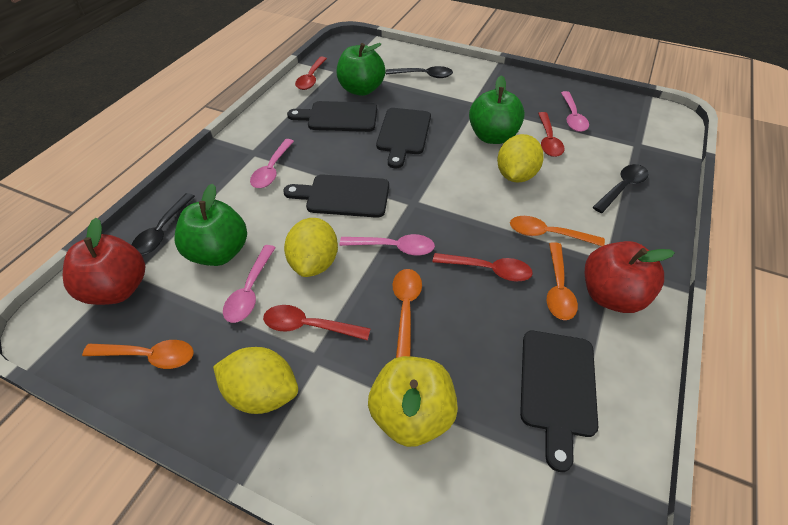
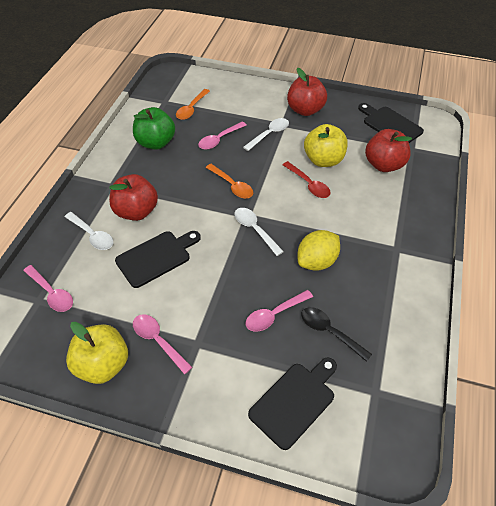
black cutting board: [283,174,389,218] [287,101,377,132] [376,108,431,168] [520,331,598,472] = 4 -> [115,231,201,288] [248,357,337,450] [358,103,424,143] = 3
black spoon: [132,193,195,255] [386,66,453,78] [593,164,648,213] = 3 -> [302,307,372,362] = 1
green apple: [175,183,247,266] [337,43,386,96] [469,75,525,144] = 3 -> [133,107,175,150] = 1
orange spoon: [82,340,194,369] [392,269,422,358] [510,216,605,246] [547,242,578,320] = 4 -> [176,89,210,120] [206,164,253,199] = 2
red apple: [63,218,145,305] [585,241,675,313] = 2 -> [109,174,158,221] [287,68,327,116] [365,129,412,172] = 3
red spoon: [263,305,371,340] [295,57,327,90] [432,253,533,281] [538,112,565,157] = 4 -> [283,161,330,198] = 1
white spoon: none = 0 -> [65,212,113,250] [235,208,284,256] [243,118,289,151] = 3
yellow apple: [368,356,458,447] = 1 -> [66,322,128,384] [304,124,348,167] = 2
yellow lemon: [213,347,298,414] [284,218,338,277] [497,134,544,182] = 3 -> [297,230,340,271] = 1

